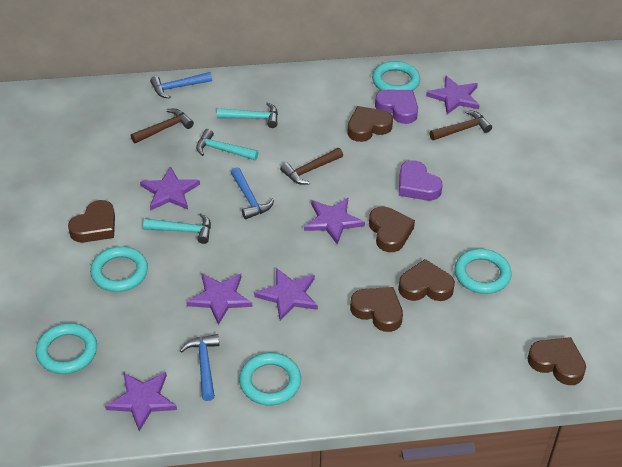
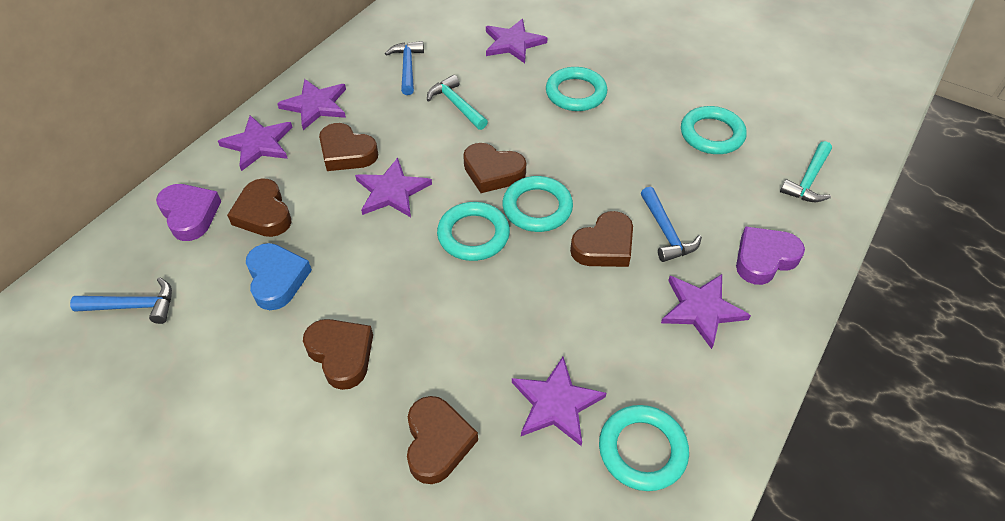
blue heart: none = 0 -> [246,243,312,310] = 1
brown hammer: [131,109,194,143] [280,148,343,185] [429,110,492,140] = 3 -> none = 0
turquoise hammer: [143,213,211,244] [196,129,259,160] [217,102,278,128] = 3 -> [427,75,488,130] [780,141,832,202] = 2

